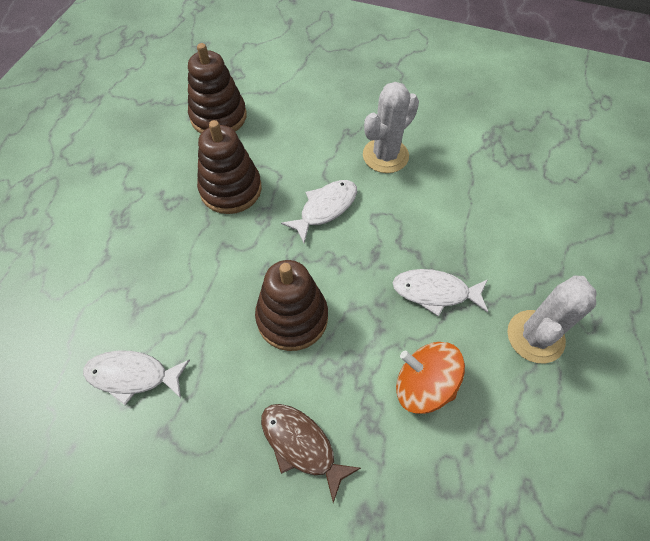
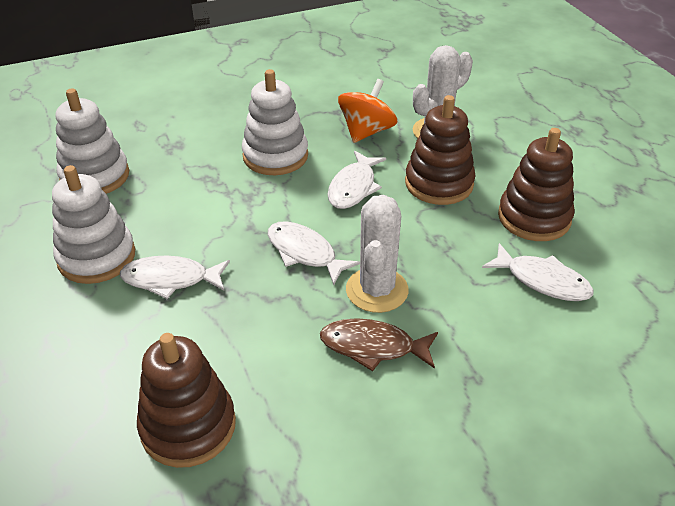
white fish: [83,351,190,406] [281,180,357,243] [393,269,488,317] = 3 -> [120,256,230,299] [268,221,360,285] [328,151,386,209] [482,243,594,301] = 4
white stacking toy: none = 0 -> [52,165,135,284] [56,88,129,194] [242,69,308,175] = 3

